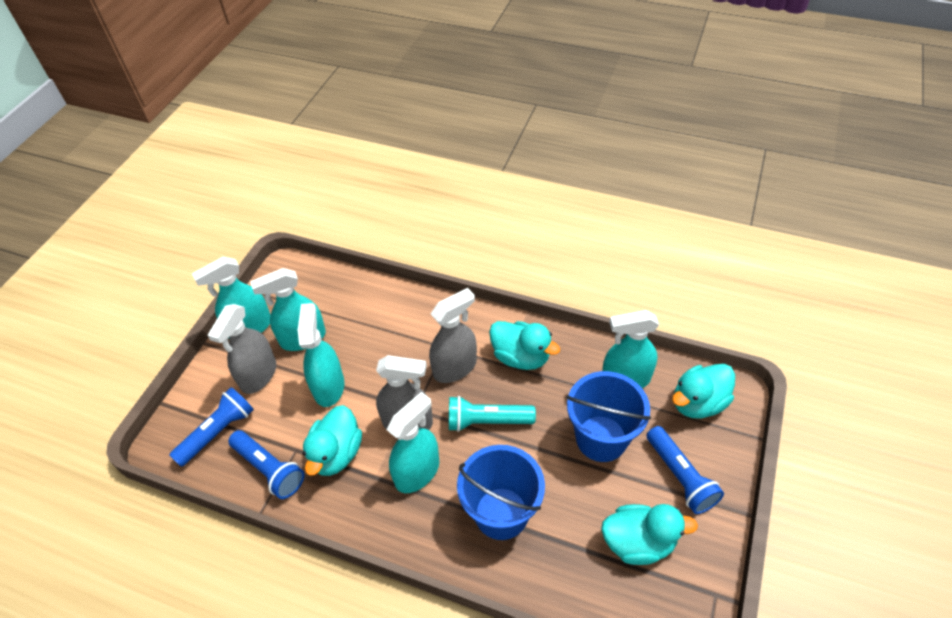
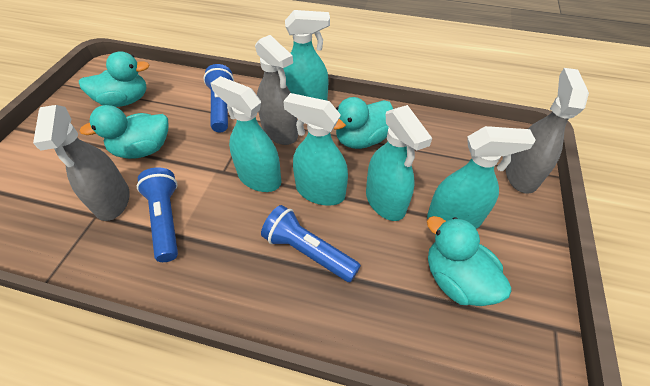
blue bucket: [457,445,545,540] [566,371,651,462] = 2 -> none = 0
turquoise flashlight: [449,396,536,432] = 1 -> none = 0

